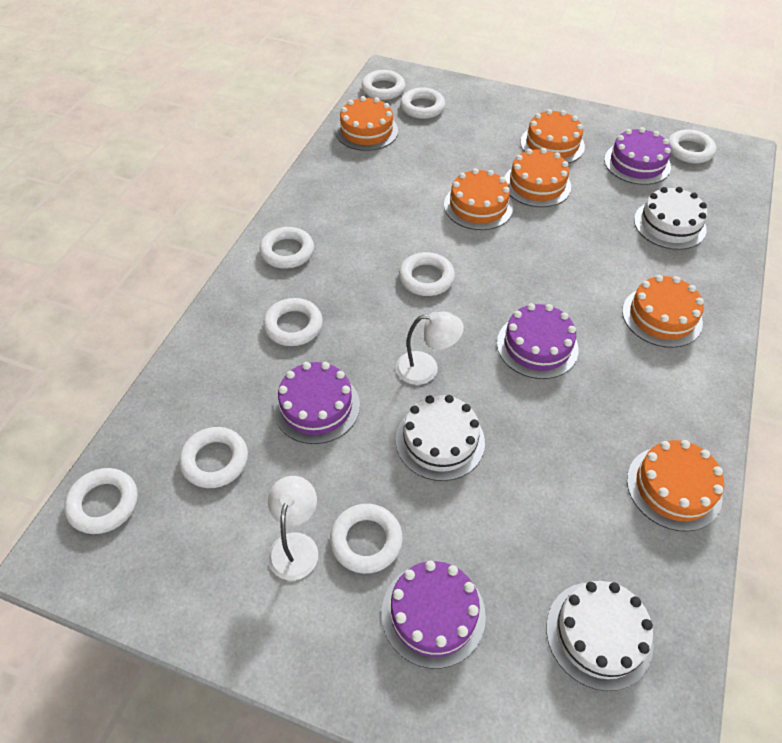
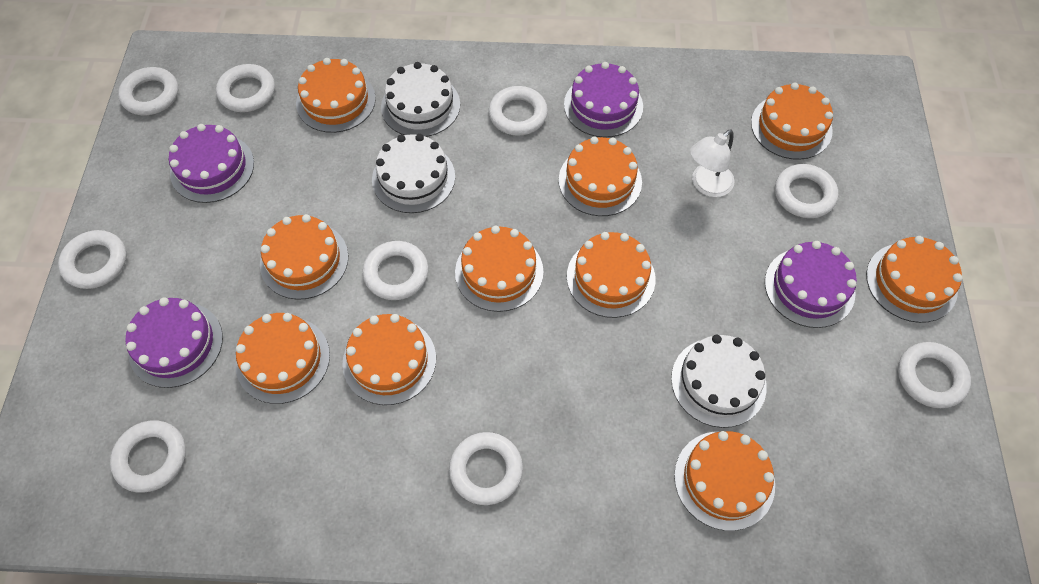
orange cake: [335,96,398,151] [444,168,513,230] [504,148,571,207] [520,109,585,163] [622,275,704,348] [627,440,724,532] = 6 -> [235,313,330,404] [260,214,348,300] [296,58,376,133] [342,314,436,405] [455,226,543,312] [559,137,642,216] [567,232,656,318] [674,431,775,531] [751,83,833,160] [866,236,963,323] = 10
white lamp: [268,476,318,580] [396,311,464,385] = 2 -> [690,129,734,197] = 1

